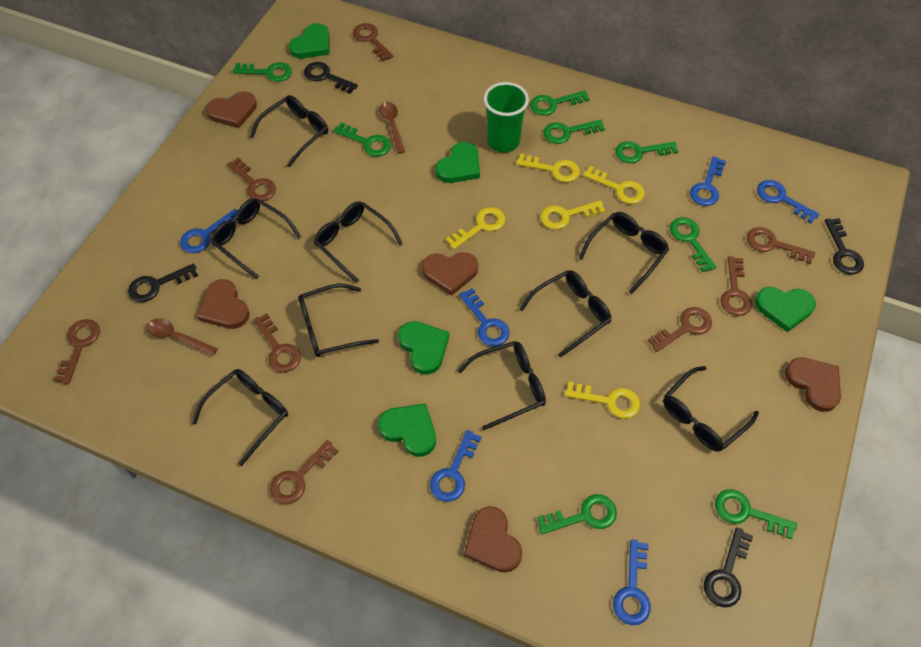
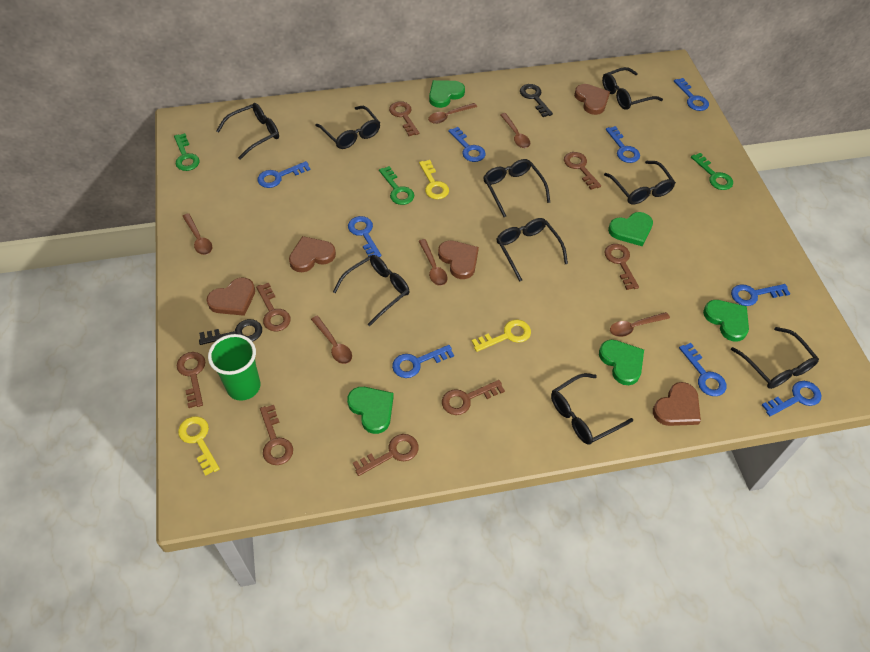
black key: [128,263,198,302] [304,62,358,94] [704,527,753,607] [825,218,864,274] = 4 -> [199,319,262,345] [520,84,553,117] = 2
blue key: [180,209,238,253] [430,430,482,502] [459,288,509,346] [613,539,651,625] [690,156,726,206] [757,180,819,223] = 6 -> [257,161,311,188] [348,216,381,257] [392,345,454,378] [448,127,486,162] [606,126,640,163] [674,78,709,111] [679,343,727,396] [731,284,790,306] [762,381,822,416] = 9
brown spoon: [147,318,217,357] [379,102,405,154] = 2 -> [182,213,212,255] [311,316,352,364] [419,239,448,286] [428,103,477,124] [500,113,530,148] [610,312,670,337] = 6
green key: [232,62,292,82] [334,122,391,157] [530,90,590,116] [537,494,617,534] [543,120,605,144] [615,141,678,163] [670,217,716,272] [715,489,797,539] = 8 -> [174,133,200,171] [379,166,414,205] [691,153,733,190] = 3
yellow key: [446,207,505,250] [516,153,580,182] [540,200,605,229] [565,381,640,419] [583,166,645,204] = 5 -> [178,416,220,476] [419,160,449,199] [471,320,531,352] = 3

